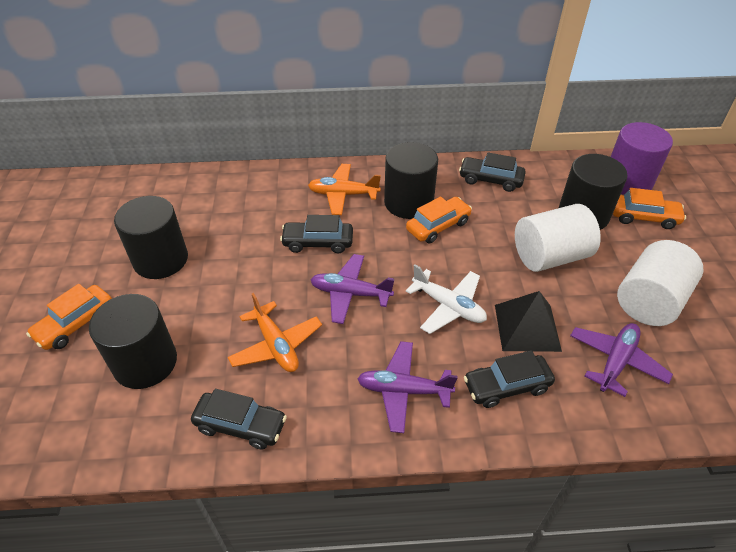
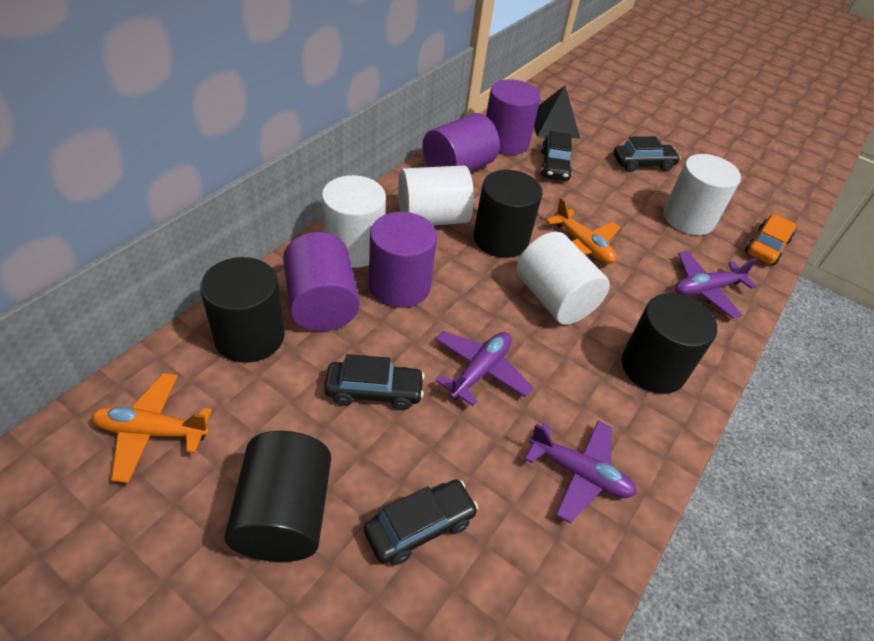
orange car: [26,284,112,350] [406,197,472,243] [613,188,686,229] = 3 -> [745,214,796,265] = 1
purple cylinder: [611,122,673,195] = 1 -> [283,232,360,331] [369,212,437,308] [422,113,500,172] [486,79,541,155] = 4
white cylinder: [515,204,601,272] [617,240,704,326] = 2 -> [322,175,386,268] [398,166,474,225] [516,232,610,325] [663,154,741,235] = 4
white plane: [406,265,487,334] = 1 -> none = 0

